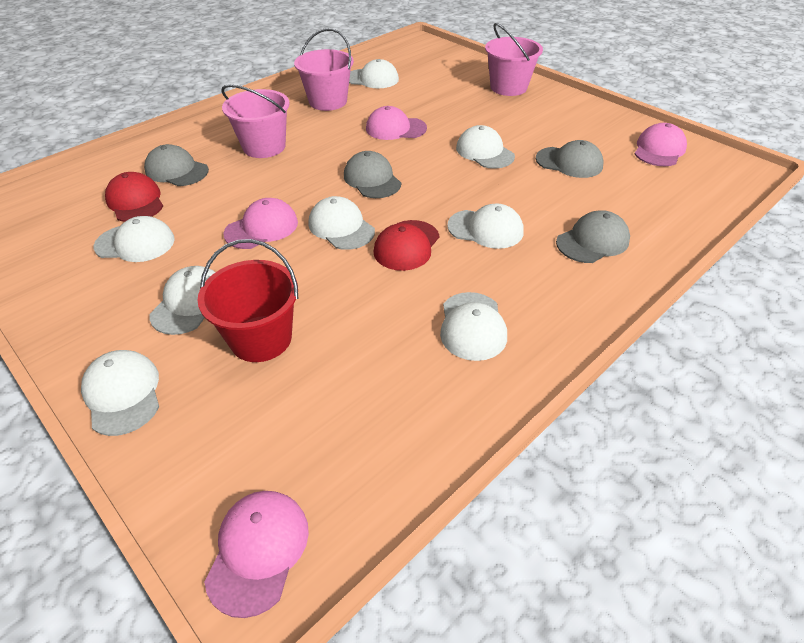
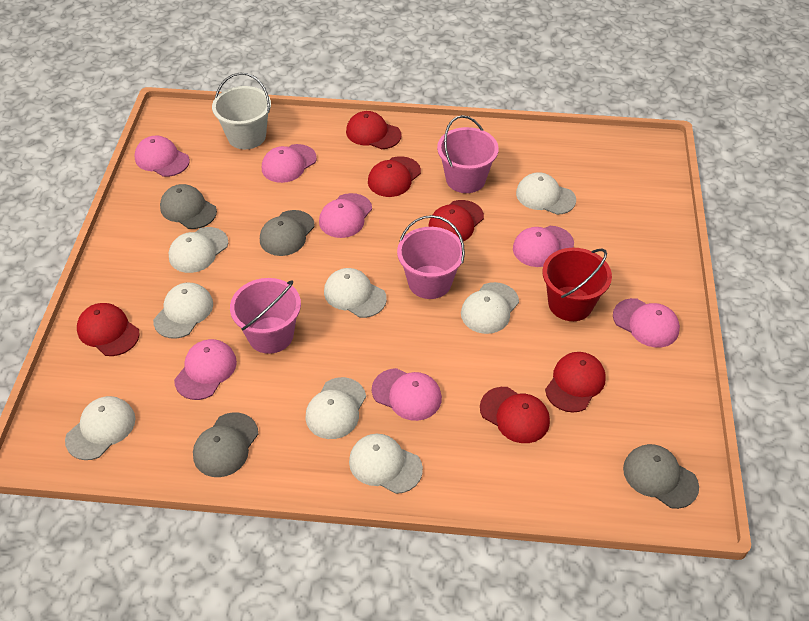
pink cap: [204,491,309,618] [223,198,298,249] [366,106,427,140] [635,123,687,166] = 4 -> [134,136,190,177] [174,339,237,400] [262,144,317,183] [319,193,372,238] [372,368,442,421] [513,226,574,267] [613,298,680,348] = 7
red cap: [105,172,163,222] [373,220,440,271] = 2 -> [77,303,140,356] [346,111,402,149] [368,156,421,197] [429,200,484,241] [480,387,550,443] [545,352,606,412] = 6
white bucket: none = 0 -> [212,73,271,149] = 1

